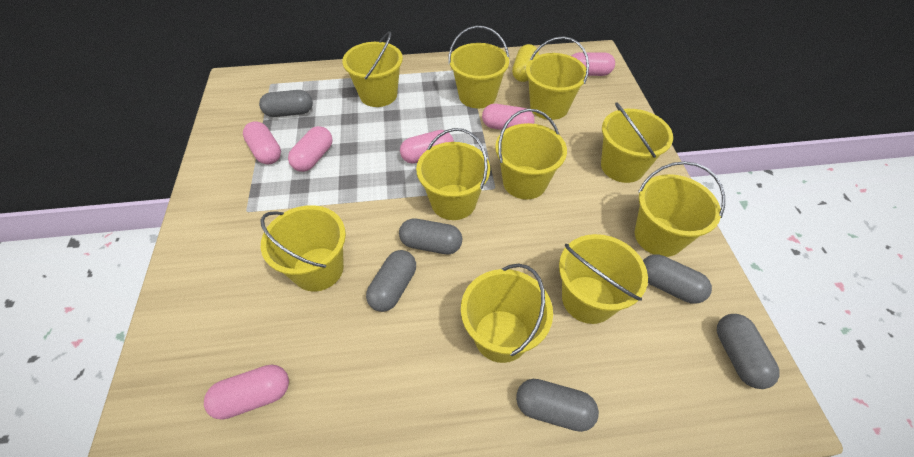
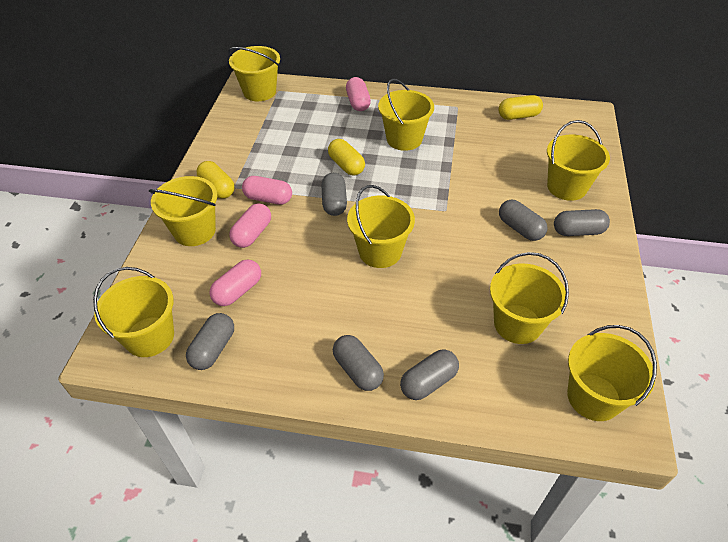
pink capsule: [204,364,289,420] [243,121,281,164] [288,126,333,172] [400,130,454,164] [482,104,534,130] [572,52,615,76] = 6 -> [210,259,261,306] [229,203,271,248] [242,176,292,205] [346,77,371,111] = 4
yellow bucket: [260,205,346,291] [342,31,403,107] [416,128,490,220] [449,26,509,108] [461,264,553,363] [495,109,567,200] [526,36,589,120] [559,234,648,324] [601,102,673,183] [635,161,725,257] = 10 -> [93,267,174,357] [149,176,217,246] [228,46,280,101] [347,185,415,268] [378,79,434,151] [490,252,569,344] [547,120,610,201] [567,325,657,421] = 8
yellow capsule: [512,44,539,82] = 1 -> [197,161,235,199] [328,139,365,176] [498,95,543,120] = 3

